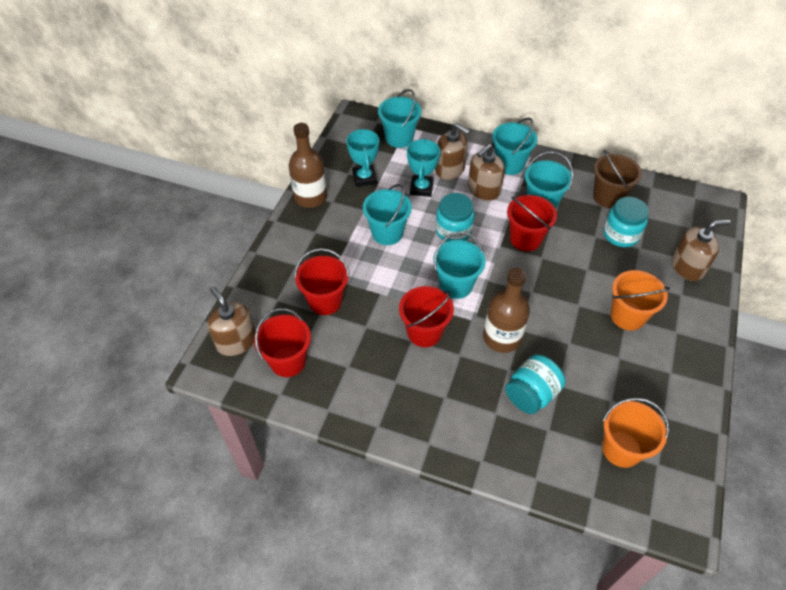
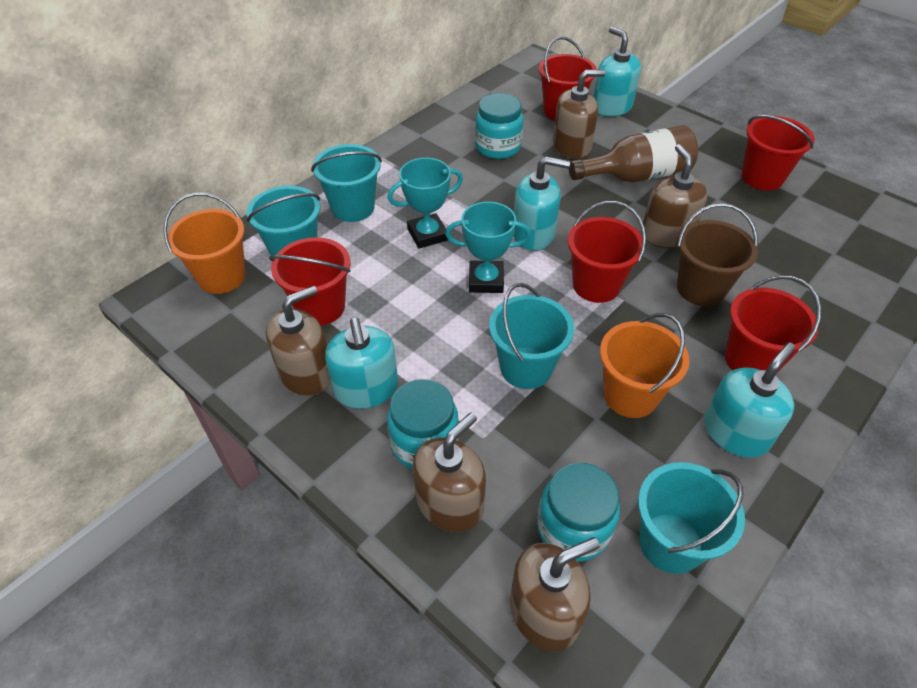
brown bottle: [289,123,327,208] [483,268,530,353] = 2 -> [569,125,698,182] = 1
brown soap dispenser: [208,287,256,356] [435,123,470,180] [468,144,505,201] [672,219,731,281] = 4 -> [266,285,331,396] [413,413,486,532] [510,537,599,652] [553,70,606,159] [641,144,707,248] = 5
red bucket: [254,308,311,377] [294,248,350,315] [399,286,454,347] [507,195,557,251] = 4 -> [269,237,350,325] [539,36,597,120] [568,201,646,303] [725,275,821,371] [741,115,815,190] = 5
turquoise bucket: [363,184,412,245] [378,89,422,148] [433,232,486,299] [492,118,538,175] [525,151,574,209] = 5 -> [247,186,320,256] [311,144,382,222] [489,283,574,389] [638,462,745,574] = 4
turquoise soap dispenser: none = 0 -> [325,318,398,409] [514,156,570,251] [593,27,641,117] [704,342,795,458] = 4

